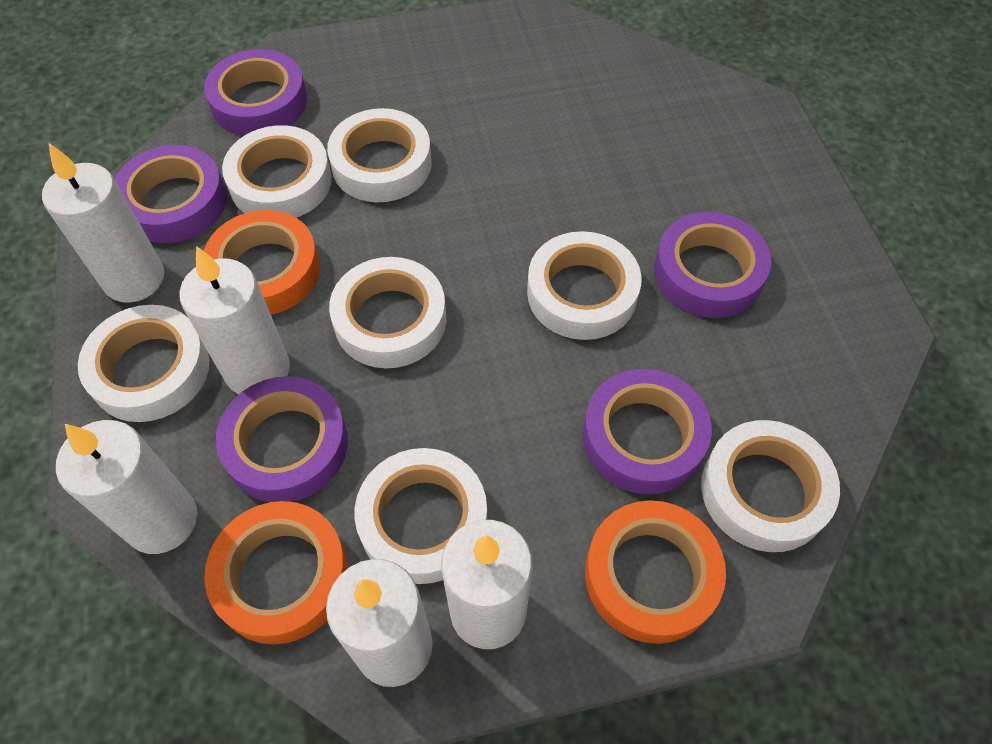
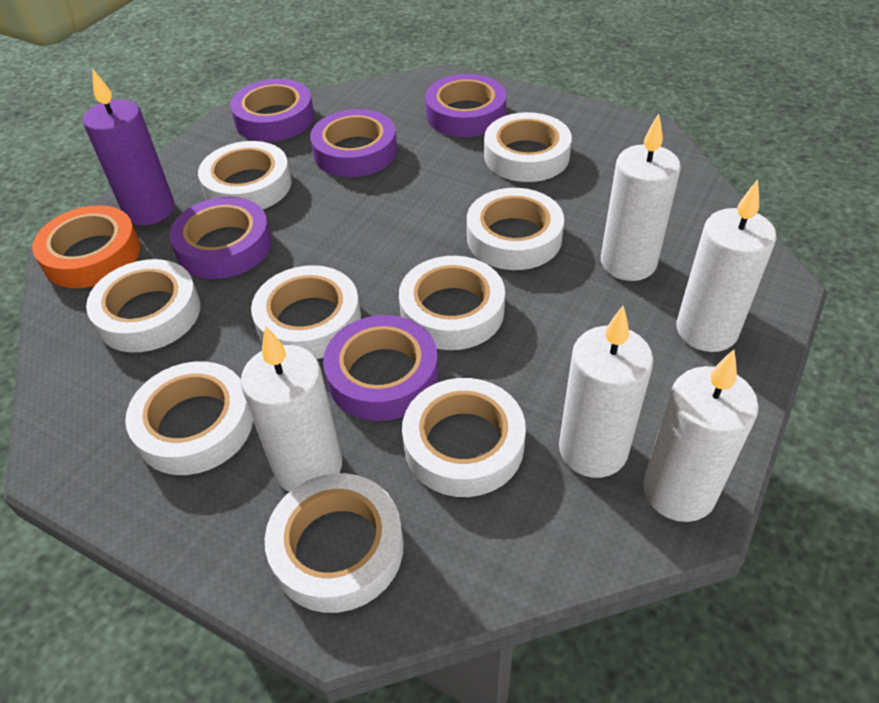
orange tape: [204,210,320,315] [204,501,348,644] [585,500,726,644] = 3 -> [32,205,140,288] = 1
purple candle: none = 0 -> [83,68,175,226] = 1
white tape: [78,305,209,422] [222,125,332,218] [327,108,432,202] [329,257,446,368] [355,448,487,584] [527,231,642,340] [701,420,840,552] = 7 -> [86,259,200,352] [125,361,253,475] [198,141,292,209] [251,265,361,359] [265,473,404,613] [399,256,505,350] [402,378,526,497] [467,188,564,270] [484,112,572,182] = 9

